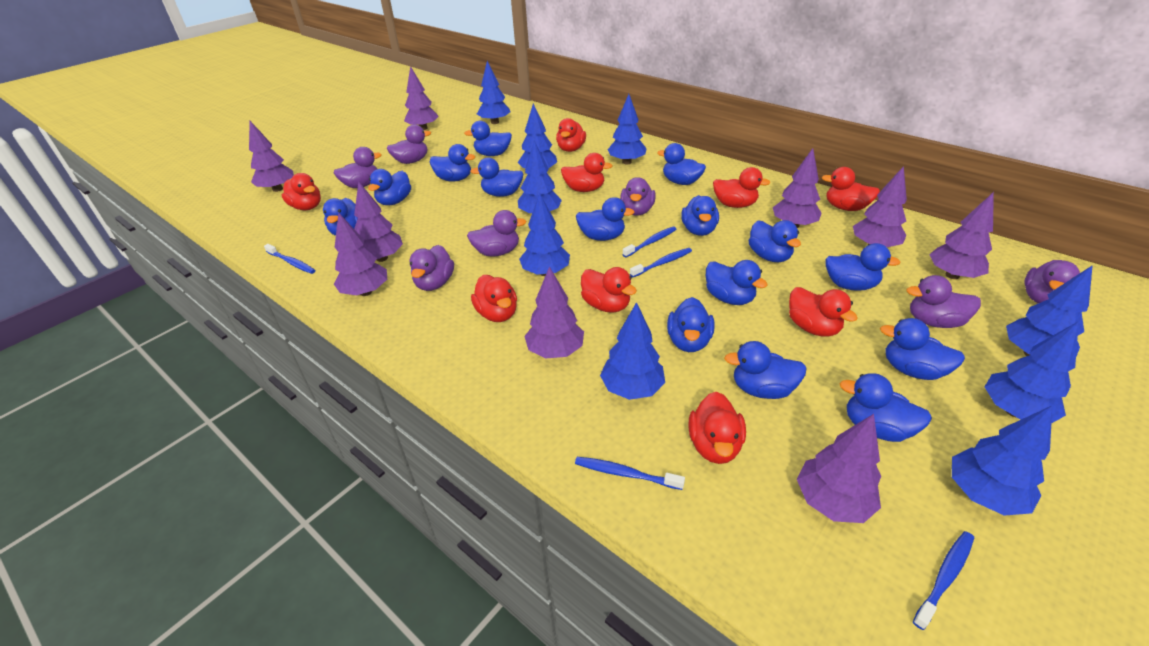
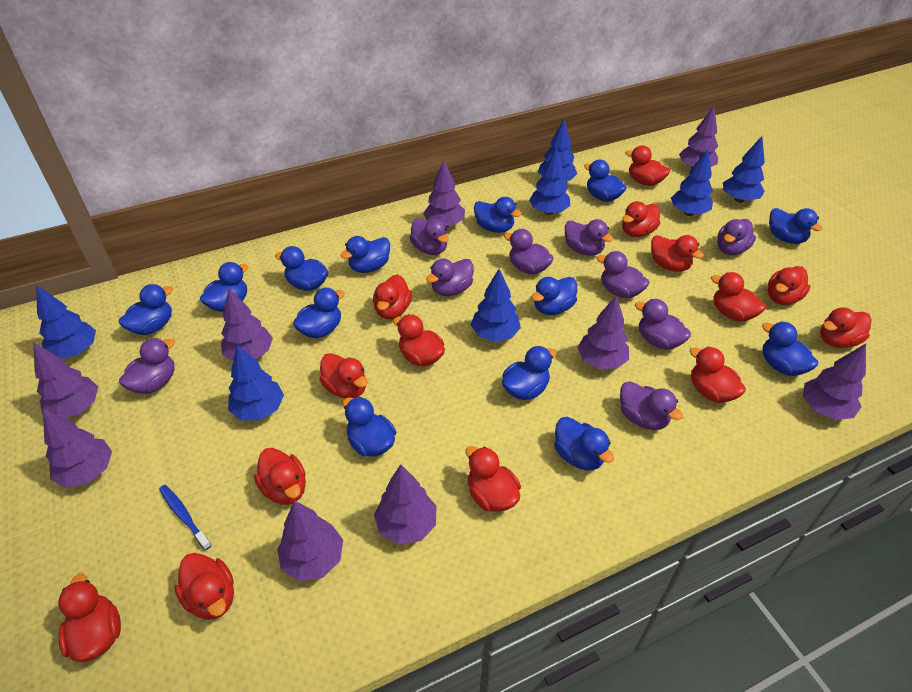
blue duck: [323,198,358,236] [368,169,411,205] [430,144,475,182] [464,121,512,156] [470,157,524,197] [576,197,635,241] [657,143,706,185] [667,297,715,352] [681,195,719,236] [706,260,768,305] [724,341,807,399] [748,220,801,262] [825,243,900,290] [839,373,932,442] [880,318,965,380] = 15 -> [119,284,173,335] [200,262,249,312] [275,246,328,291] [293,288,345,338] [340,236,390,273] [343,397,396,457] [474,197,522,233] [502,346,556,400] [531,277,577,315] [554,417,614,470] [584,159,627,202] [762,322,818,376] [769,208,823,244] = 13
blue toothbrush: [264,244,315,274] [575,457,685,490] [622,226,676,257] [630,248,692,277] [913,531,974,630] = 5 -> [159,485,212,550] = 1
blue tree: [477,61,511,124] [518,104,557,168] [518,141,562,213] [519,193,570,276] [600,302,665,400] [608,94,647,164] [952,406,1052,516] [984,321,1079,424] [1006,265,1093,357] = 9 -> [36,285,96,359] [228,345,284,420] [471,269,521,342] [529,147,570,215] [538,119,577,181] [671,149,713,216] [723,136,765,203] = 7
purple duck: [334,147,382,188] [387,125,431,164] [409,245,454,291] [467,210,527,257] [620,177,656,216] [906,275,981,328] [1024,260,1080,303] = 7 -> [119,338,175,394] [409,218,449,255] [426,259,474,296] [504,229,554,274] [565,219,613,256] [597,251,649,298] [620,381,683,430] [635,299,691,350] [717,219,756,255] = 9
red duck: [282,173,321,210] [471,275,517,322] [556,118,586,152] [561,153,612,192] [581,267,637,313] [689,392,746,464] [713,167,771,208] [789,287,858,337] [821,167,880,211] = 9 -> [58,574,121,662] [174,553,234,620] [254,448,306,505] [319,353,368,398] [373,274,412,319] [393,314,445,366] [466,446,521,512] [622,201,660,237] [625,145,670,186] [651,235,704,272] [690,347,746,403] [711,272,766,322] [768,266,811,305] [820,307,872,348] = 14

